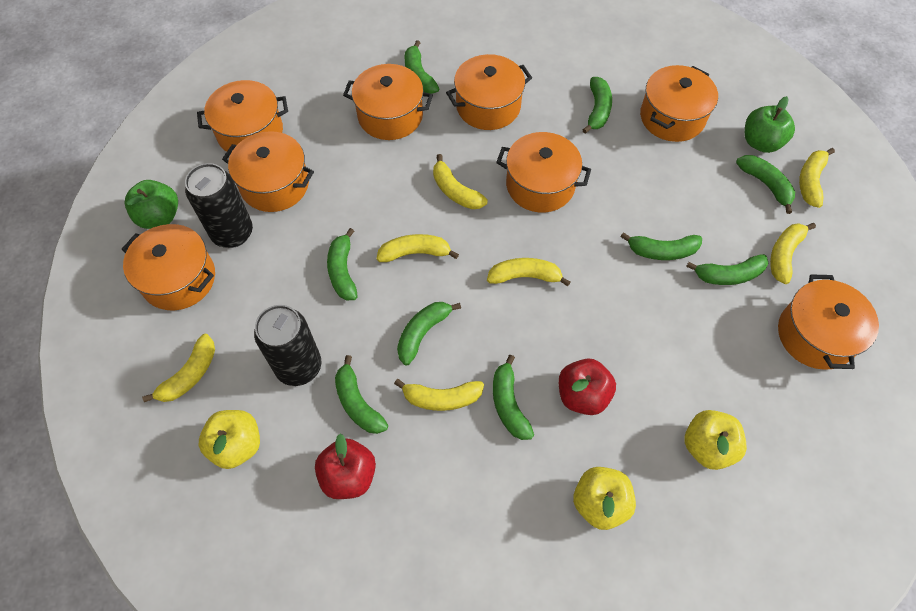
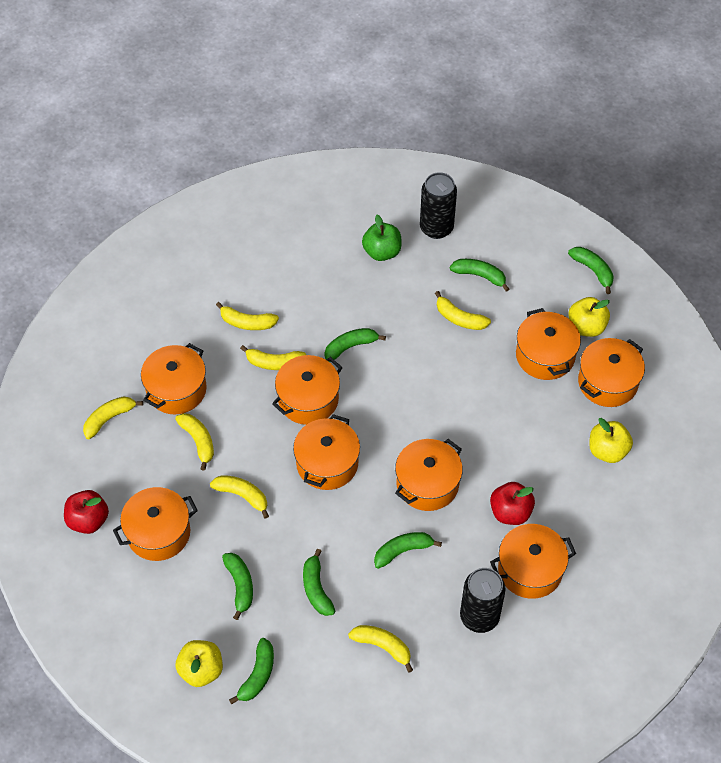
green apple: [125,180,178,229] [745,96,795,153] = 2 -> [362,215,402,261] = 1
green banana: [327,228,358,300] [335,355,388,434] [397,302,461,366] [404,40,440,94] [493,355,534,440] [582,77,612,133] [621,232,702,260] [686,254,768,285] [736,155,795,214] = 9 -> [222,553,253,620] [229,638,274,704] [303,549,335,616] [324,328,386,362] [374,532,442,569] [450,259,509,292] [568,247,614,294] = 7

